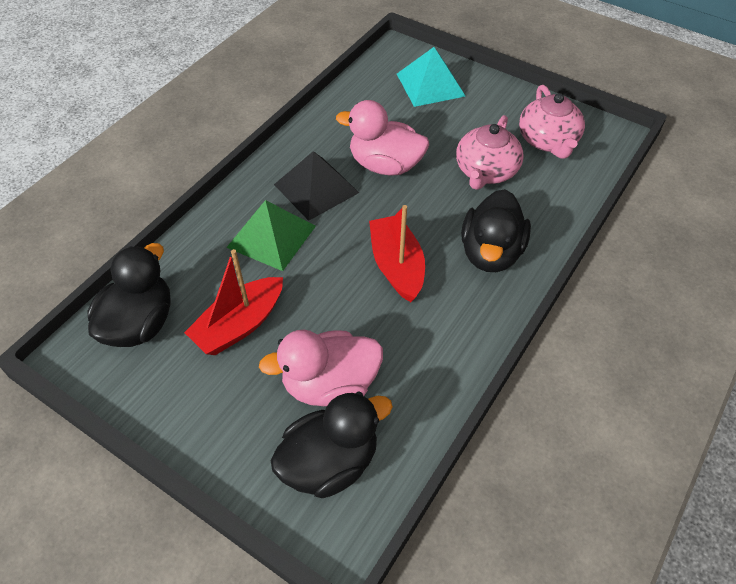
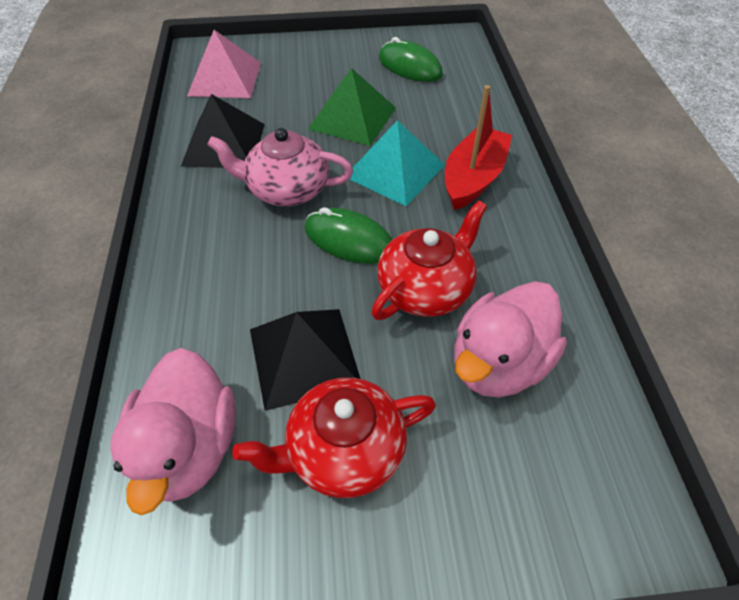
black duck: [87,243,170,347] [271,391,393,498] [461,189,531,272] = 3 -> none = 0
black pyramid: [274,151,359,221] = 1 -> [181,94,265,168] [250,309,361,411] = 2
green mouse: none = 0 -> [305,207,393,264] [379,37,443,82] = 2
pink pyramid: none = 0 -> [187,30,261,98] = 1
pink teapot: [456,115,524,190] [519,85,585,159] = 2 -> [207,128,353,206] = 1
red boat: [184,249,283,355] [369,205,425,302] = 2 -> [445,85,512,210] = 1
red teapot: none = 0 -> [232,378,436,498] [371,200,487,320] = 2

